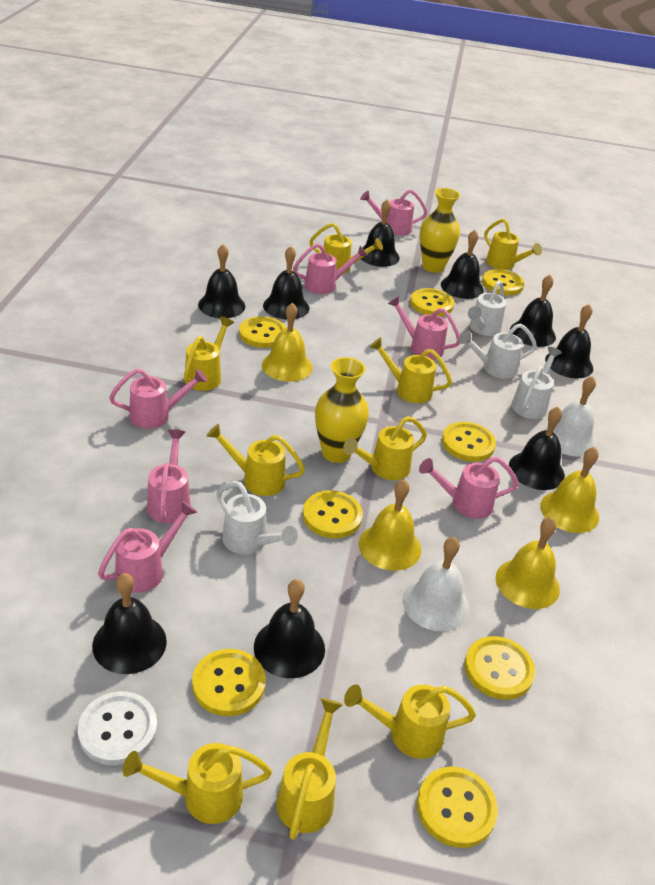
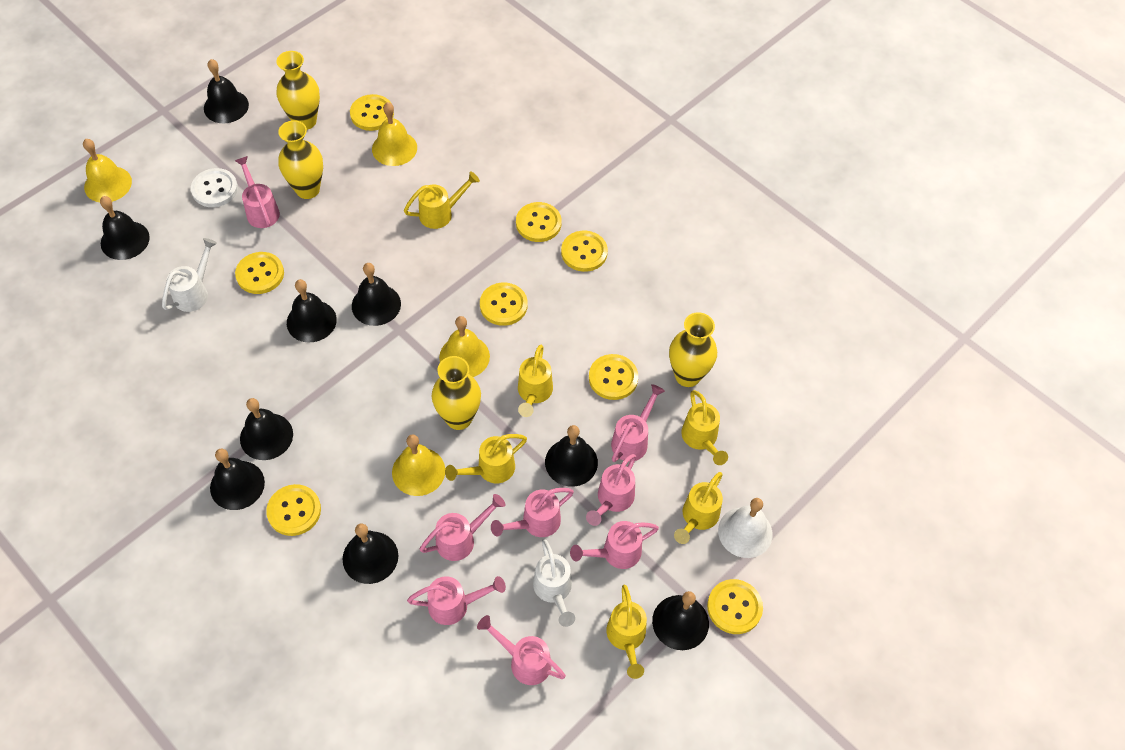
pink watering can: [98,501,197,593] [109,369,207,429] [147,429,191,523] [293,243,368,294] [360,189,428,236] [388,296,460,360] [419,457,519,519] = 7 -> [235,156,280,228] [407,576,506,625] [420,494,505,561] [477,615,566,685] [491,488,574,537] [570,521,659,569] [586,454,636,526] [611,384,665,462] = 8
white bell: [403,537,469,631] [544,376,597,457] = 2 -> [718,498,773,558] = 1
white watering can: [216,481,298,554] [459,323,537,379] [468,281,506,336] [511,347,562,419] = 4 -> [162,238,217,312] [533,539,575,627] = 2
yellow vase: [315,357,369,463] [420,188,460,273] = 2 -> [276,51,320,130] [278,120,323,199] [432,356,481,430] [669,312,717,387] = 4
yellow watering can: [123,743,272,824] [184,316,234,391] [206,424,305,496] [276,698,343,840] [310,223,383,274] [343,416,427,480] [344,684,476,759] [369,337,452,403] [484,219,542,270] = 9 -> [404,172,480,229] [445,434,527,483] [518,345,553,417] [606,584,647,679] [674,472,723,544] [681,390,728,465] = 6

